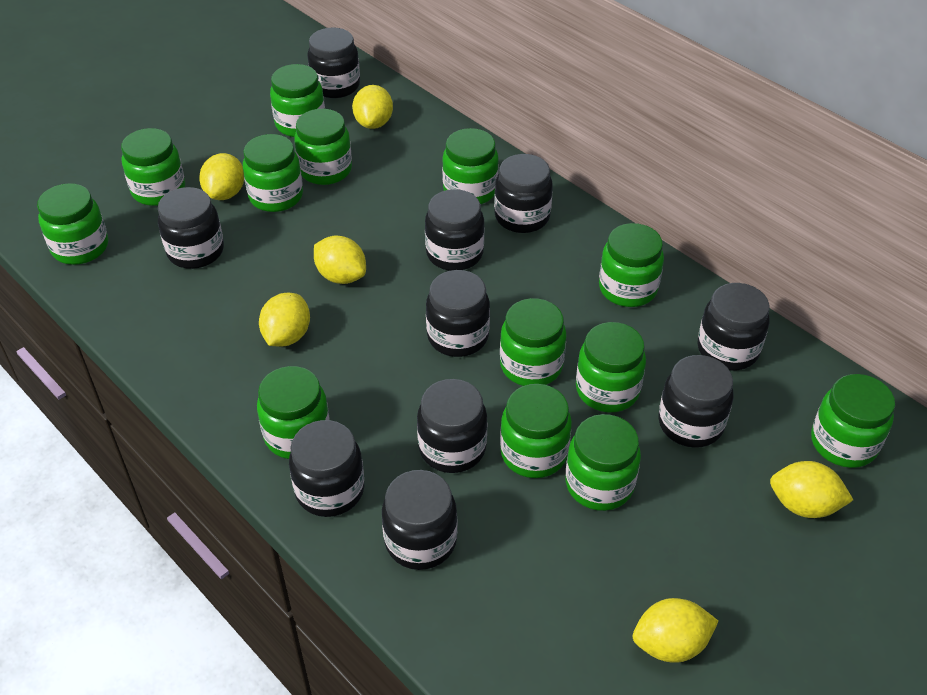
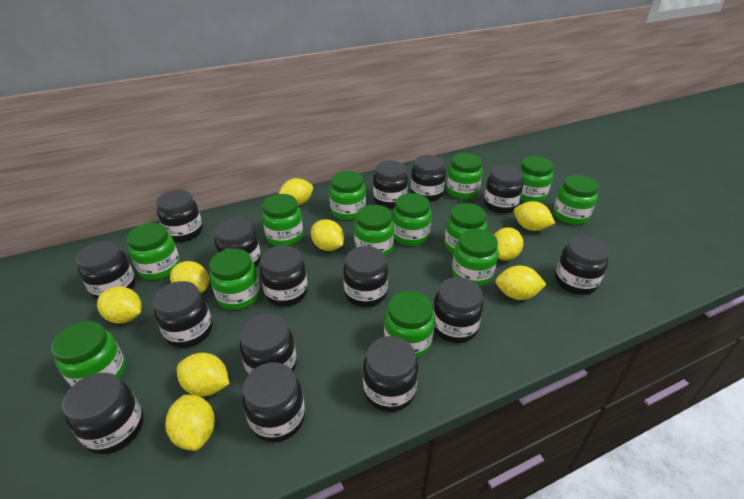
black jar: [158,187,224,269] [289,420,364,517] [307,27,360,98] [382,470,458,570] [417,379,487,473] [425,189,485,271] [426,270,490,357] [494,154,553,233] [658,355,733,448] [697,283,770,371] = 10 -> [62,373,144,454] [76,241,136,300] [153,281,212,348] [156,190,203,242] [214,217,261,267] [240,314,297,375] [242,362,305,443] [260,245,308,307] [343,246,388,307] [363,336,418,412] [373,161,408,208] [410,155,446,202] [433,277,483,343] [484,165,523,214] [555,235,609,295] = 15
yellow lemon: [199,153,244,200] [259,293,310,347] [314,236,366,284] [352,85,393,129] [633,598,718,663] [770,461,853,518] = 6 -> [97,287,142,323] [165,394,215,451] [170,261,209,293] [177,353,229,396] [279,178,313,206] [311,219,344,251] [494,227,523,261] [496,266,547,300] [514,201,555,231] = 9

